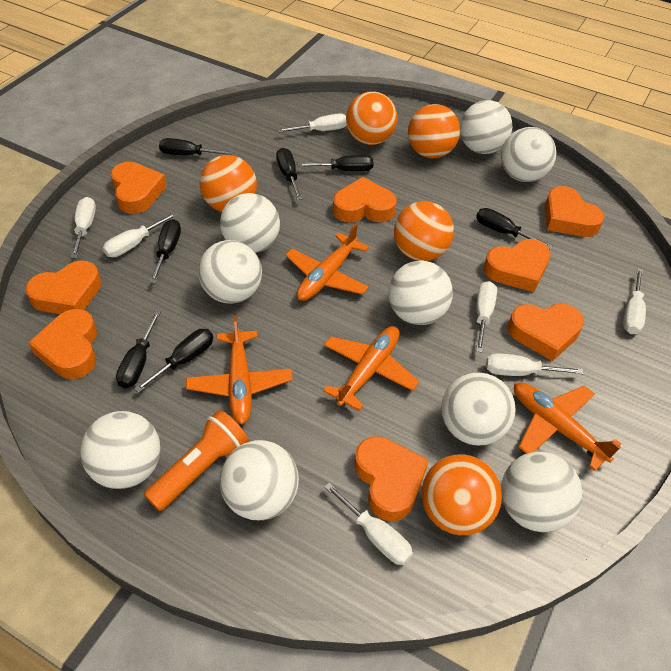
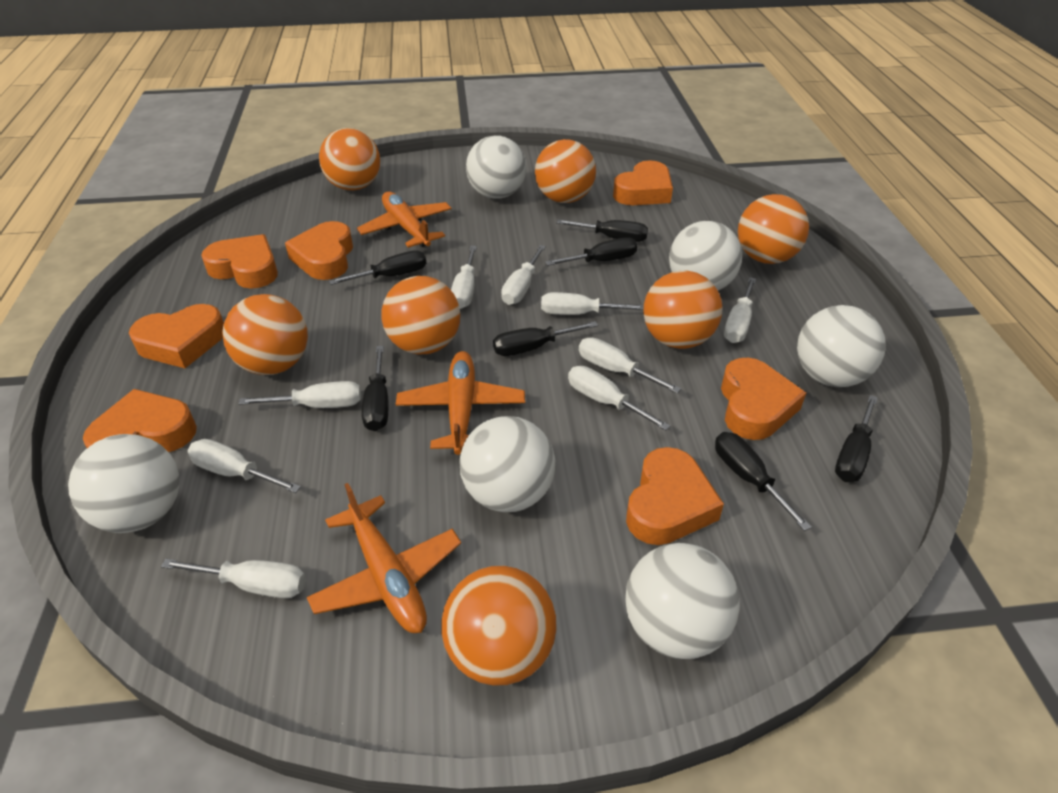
orange ball: [199,155,257,212] [346,91,398,145] [394,201,454,261] [408,104,460,158] [421,454,502,535] = 5 -> [222,294,308,375] [319,128,380,190] [381,276,460,354] [441,566,557,686] [535,139,596,203] [643,271,723,349] [738,194,809,264] = 7
orange flashlight: [144,410,249,511] = 1 -> none = 0
orange heart: [25,260,101,314] [28,309,97,379] [111,162,167,214] [333,177,397,223] [354,436,429,521] [484,239,551,292] [508,303,584,361] [544,186,605,237] = 8 -> [83,389,197,452] [129,304,224,368] [201,234,278,289] [285,221,353,280] [613,160,673,205] [626,447,724,545] [721,358,806,440] = 7
orange plane: [186,316,293,424] [285,223,369,301] [323,326,419,411] [514,382,621,471] = 4 -> [307,483,461,633] [357,192,452,248] [396,351,525,455] = 3
white ball: [80,411,161,489] [198,240,262,303] [220,193,280,253] [220,440,299,520] [388,261,453,325] [441,372,516,446] [460,100,512,154] [501,127,556,182] [501,452,583,532] = 9 -> [68,434,179,533] [459,416,555,512] [466,135,527,199] [625,543,740,659] [669,221,742,291] [797,305,886,387] = 6
white screwdriver: [71,197,96,258] [103,212,177,257] [277,114,347,133] [324,482,413,565] [476,281,497,353] [486,353,583,376] [623,268,646,334] = 7 -> [161,559,306,598] [188,439,301,493] [239,381,361,408] [451,246,477,309] [501,245,546,305] [541,292,644,315] [568,366,670,431] [579,337,681,393] [724,277,756,343] = 9

